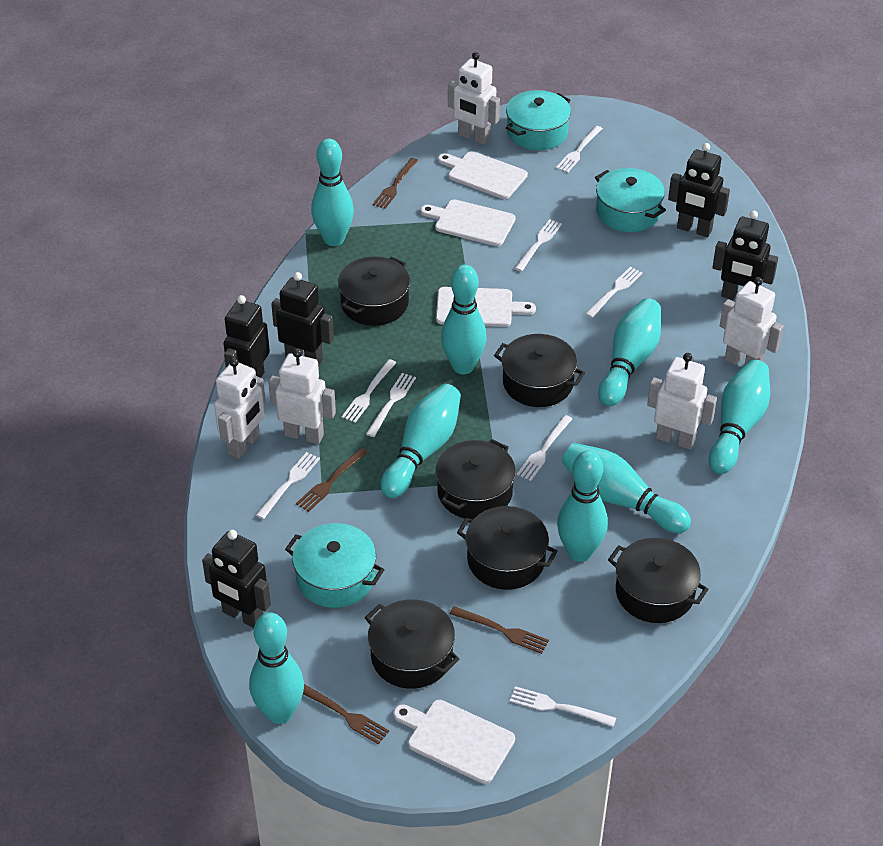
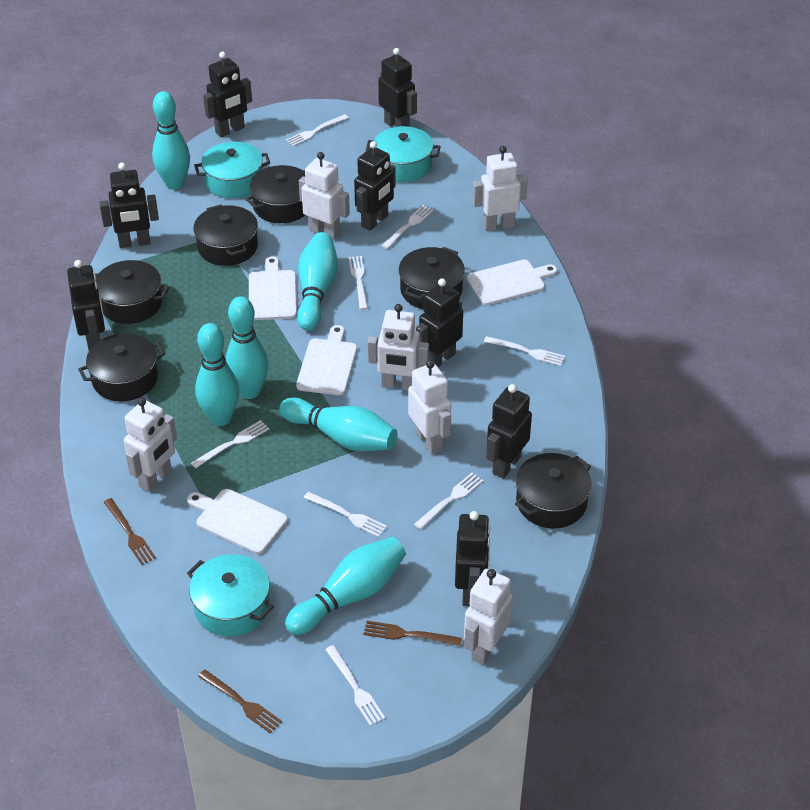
black robot: [202,530,271,628] [223,295,270,378] [271,272,334,366] [668,143,730,237] [712,211,778,300] = 5 -> [67,260,105,350] [99,163,159,248] [203,52,252,137] [354,141,396,231] [378,48,417,127] [416,278,463,367] [455,511,490,606] [486,384,532,479] = 8
brown fork: [296,448,368,512] [303,684,389,745] [373,158,418,209] [450,606,549,654] = 4 -> [103,498,156,565] [198,669,282,734] [364,621,462,646] = 3
turquoise bowling pin: [249,612,304,724] [311,139,354,246] [381,384,461,498] [441,265,487,374] [557,450,608,562] [562,443,691,533] [598,298,661,406] [709,359,770,474] = 8 -> [152,91,190,190] [195,323,239,426] [225,296,269,399] [279,397,397,451] [285,537,406,635] [297,232,338,331] = 6
white robot: [214,358,266,459] [268,349,336,444] [448,52,500,145] [647,353,717,450] [720,277,784,366] = 5 -> [124,397,177,492] [299,152,350,240] [367,304,429,390] [408,360,451,454] [464,569,513,665] [472,146,528,231] = 6

